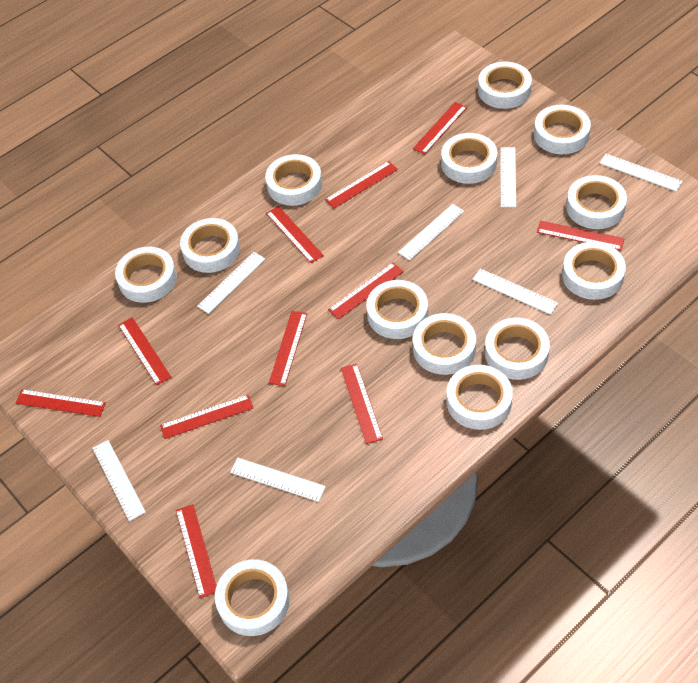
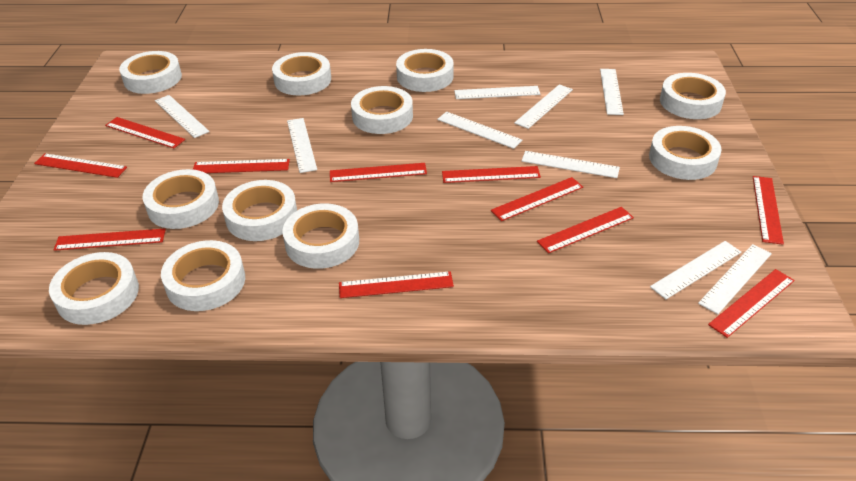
white ruler: [92,440,146,521] [197,252,265,314] [230,458,326,502] [398,204,464,261] [472,268,558,315] [500,147,516,207] [600,154,683,192] = 7 -> [155,95,209,138] [287,118,317,173] [437,112,522,149] [454,86,540,99] [514,84,573,129] [522,151,620,178] [600,69,624,115] [650,241,741,299] [698,244,772,314] = 9
white tape: [115,247,177,303] [180,218,240,273] [215,559,290,636] [265,154,322,206] [366,280,428,339] [413,313,476,375] [441,133,498,184] [446,365,513,430] [478,62,532,109] [485,317,550,380] [534,105,591,154] [562,242,626,300] [566,175,627,229] = 13 -> [49,252,139,325] [119,51,182,94] [143,169,219,229] [161,240,245,311] [222,180,297,241] [272,52,331,96] [282,203,359,269] [351,86,413,134] [396,49,454,92] [649,126,722,180] [660,73,726,119] = 11

